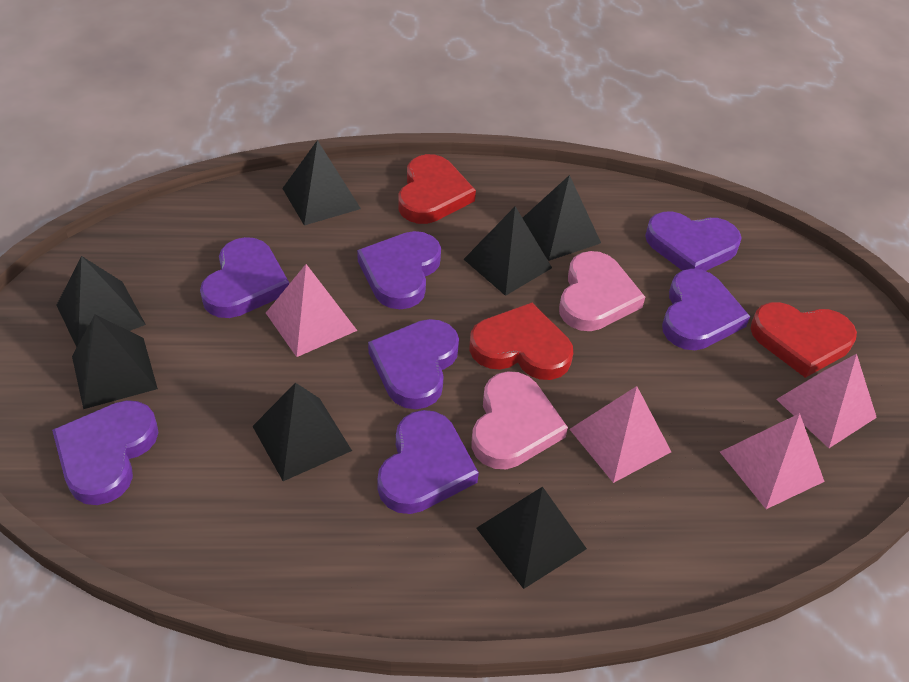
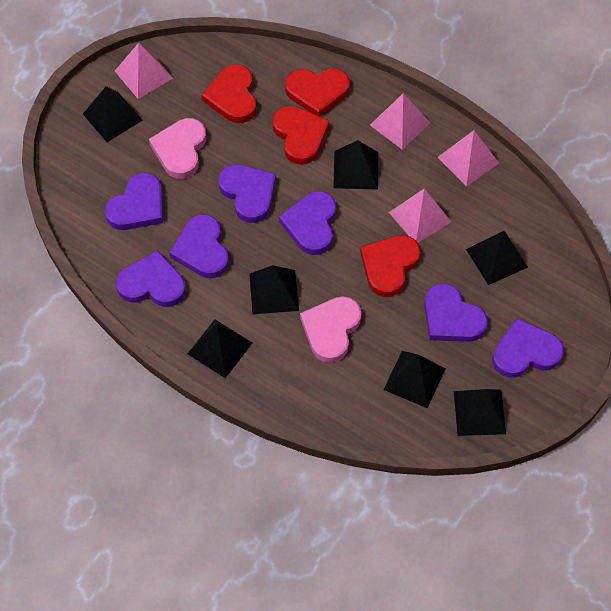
red heart: [398,154,476,224] [469,302,573,380] [750,302,857,378] = 3 -> [201,64,256,123] [272,105,329,165] [285,68,350,117] [360,235,420,297] = 4

